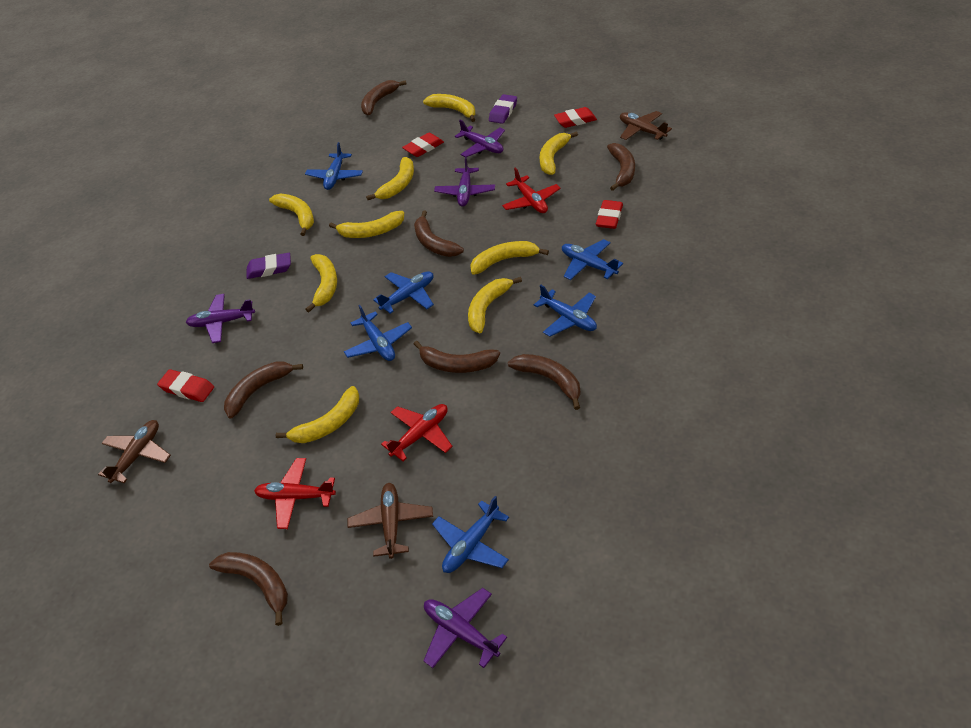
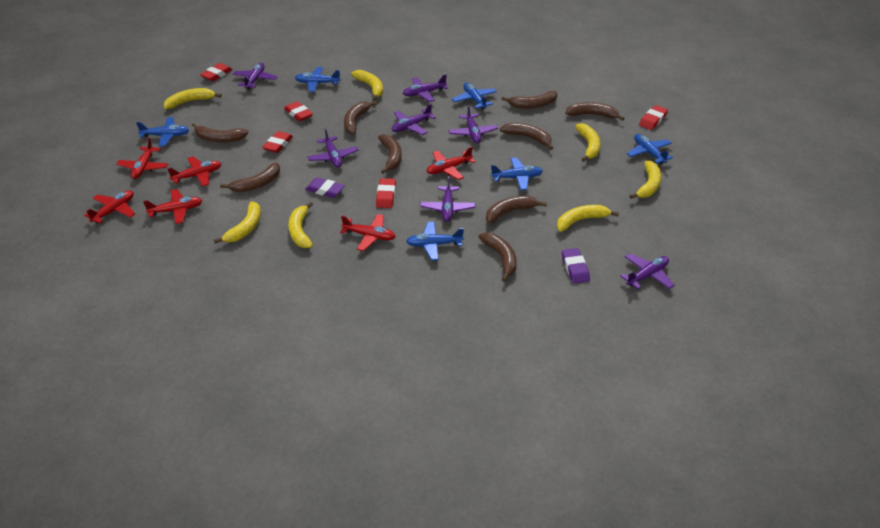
brown banana: [209,552,288,626] [224,361,303,419] [361,80,407,115] [414,211,464,257] [414,341,500,373] [508,354,580,410] [607,143,635,191] = 7 -> [192,123,249,142] [220,163,280,192] [344,101,377,134] [378,134,402,174] [478,233,517,282] [486,196,547,223] [500,123,553,150] [501,91,557,109] [565,102,625,121] = 9
brown plane: [98,420,171,483] [348,483,433,559] [620,111,672,140] = 3 -> none = 0
purple plane: [186,294,255,343] [424,588,507,668] [434,156,495,207] [455,120,505,157] = 4 -> [233,63,277,90] [307,128,359,168] [392,104,436,135] [403,74,448,102] [420,176,475,222] [449,105,498,143] [620,253,675,289] = 7
red eraser: [157,369,214,402] [402,133,444,157] [554,107,597,128] [596,200,623,229] = 4 -> [200,63,233,81] [262,131,293,153] [284,101,313,121] [376,178,396,208] [639,105,668,130] = 5
red plane: [254,458,336,529] [381,404,453,461] [502,167,560,213] = 3 -> [84,190,135,224] [116,138,168,179] [143,189,202,224] [168,156,222,187] [340,214,396,251] [426,146,476,180] = 6
yellow banana: [269,194,314,236] [276,386,359,443] [305,254,337,313] [329,211,404,238] [366,157,414,200] [423,94,475,122] [468,277,522,334] [470,241,549,275] [540,131,578,175] = 9 -> [164,88,222,109] [214,201,261,243] [288,202,313,248] [351,70,383,101] [557,205,619,232] [575,123,600,162] [629,161,661,199] = 7

